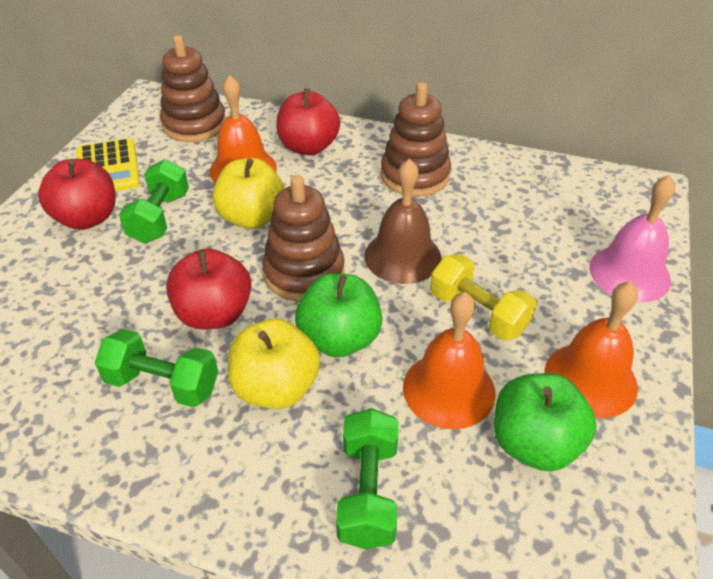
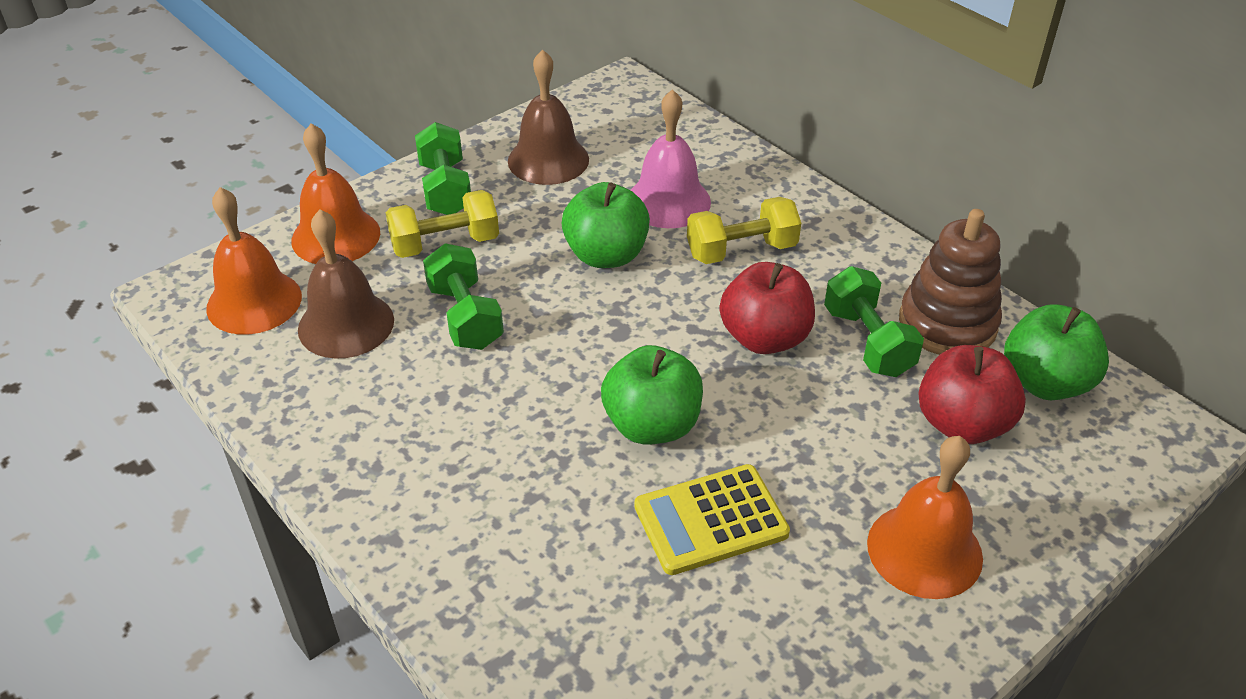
brown bell: [364,158,441,284] = 1 -> [298,210,394,359] [508,49,589,185] = 2
brown stacking toy: [160,35,226,142] [262,175,344,302] [380,82,451,197] = 3 -> [899,209,1002,355] = 1
green apple: [295,273,383,357] [494,373,597,472] = 2 -> [561,182,650,268] [601,345,703,445] [1004,304,1109,400] = 3
red apple: [38,159,116,230] [166,249,252,329] [276,88,340,155] = 3 -> [720,262,815,354] [918,345,1026,444] = 2
yellow apple: [212,158,285,229] [228,319,320,409] = 2 -> none = 0
yellow dumbbell: [430,254,537,341] = 1 -> [386,190,499,258] [687,197,801,264] = 2

